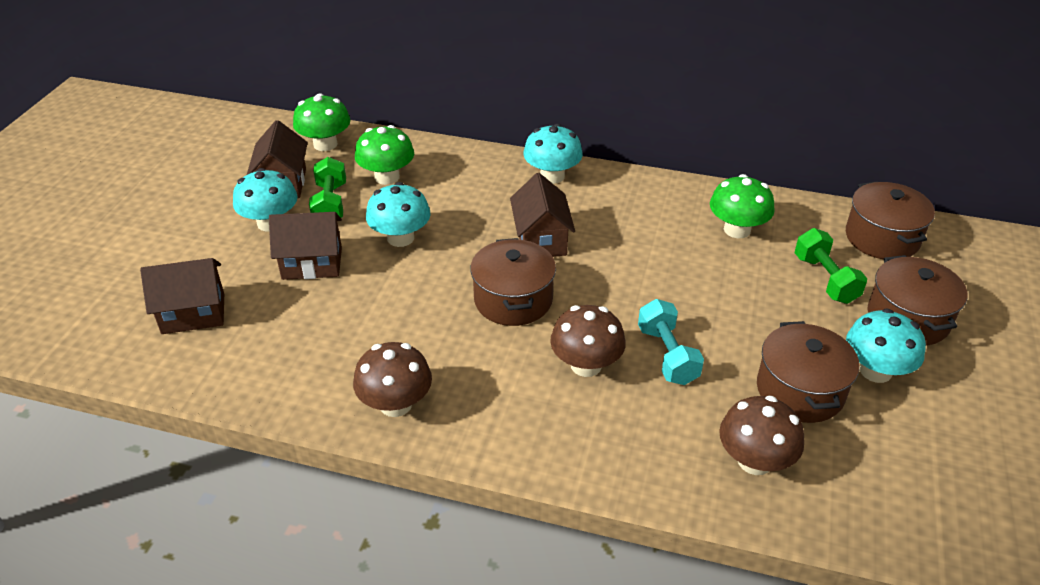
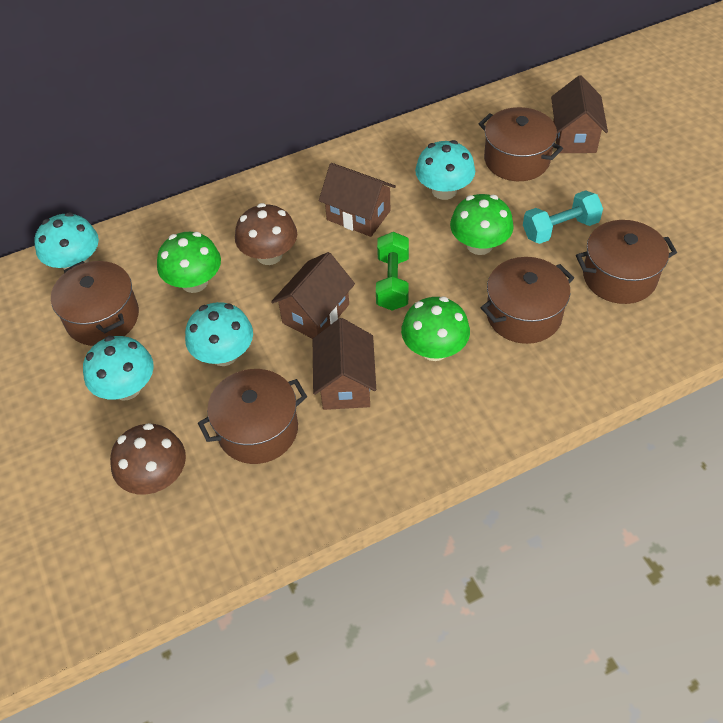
brown mushroom: [353,342,432,417] [550,305,626,377] [719,396,804,475] = 3 -> [110,423,186,495] [235,203,297,265] = 2
brown pot: [470,238,556,326] [757,321,860,423] [846,181,935,259] [867,255,968,346] = 4 -> [51,261,139,346] [198,369,307,464] [479,107,563,181] [481,257,574,344] [576,220,677,304] = 5
green dumbbell: [309,157,346,218] [795,228,867,304] = 2 -> [376,232,409,311] = 1

